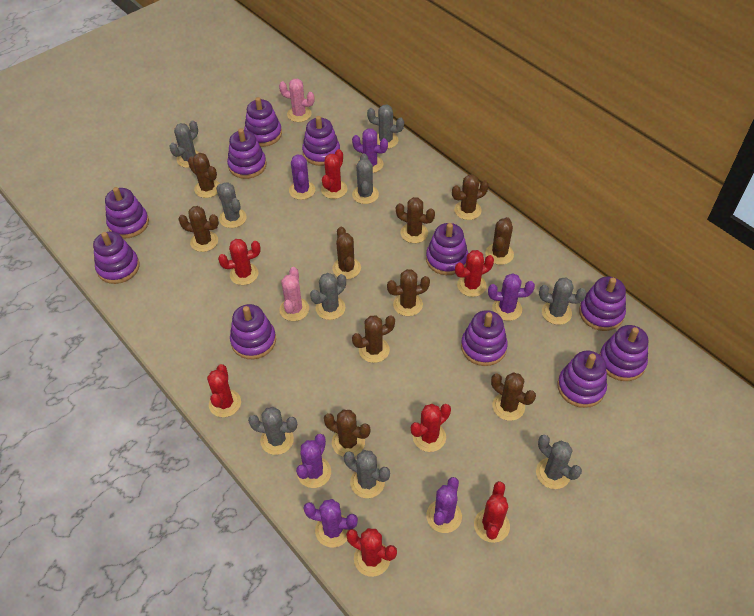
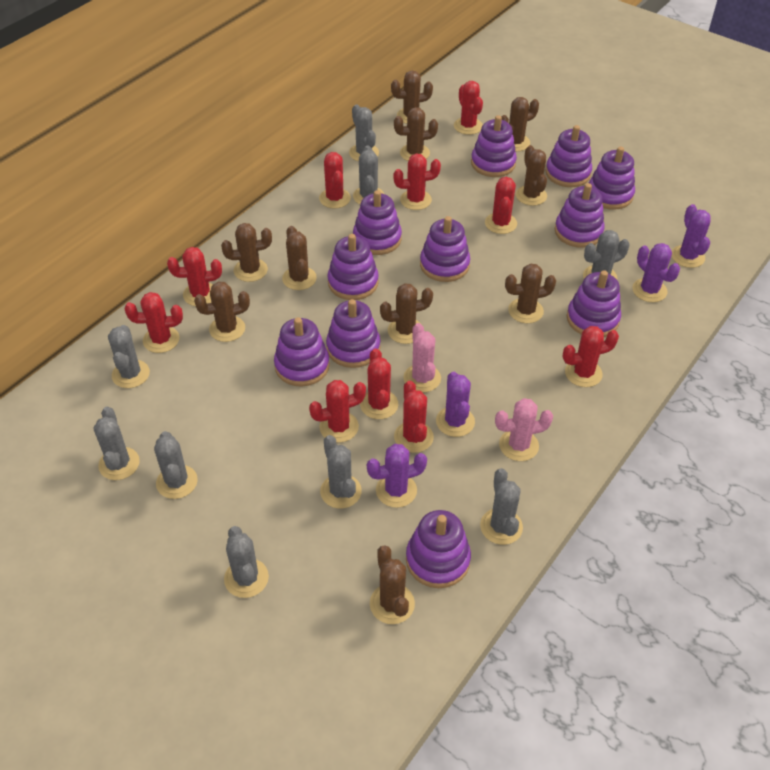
purple cactus: [289,154,315,200] [296,434,331,488] [303,499,358,548] [352,128,388,173] [426,477,462,533] [488,273,535,321] = 6 -> [367,444,427,508] [436,372,475,437] [632,243,680,302] [672,204,711,268] = 4
red cactus: [207,364,241,417] [218,239,261,285] [321,149,347,199] [346,528,397,577] [411,404,451,452] [455,250,494,297] [474,481,510,543] = 7 -> [125,292,183,353] [167,247,222,306] [309,380,366,443] [319,152,351,209] [360,348,398,419] [393,153,441,210] [394,381,434,453] [454,81,483,135] [485,177,517,234] [563,326,619,387] = 10

